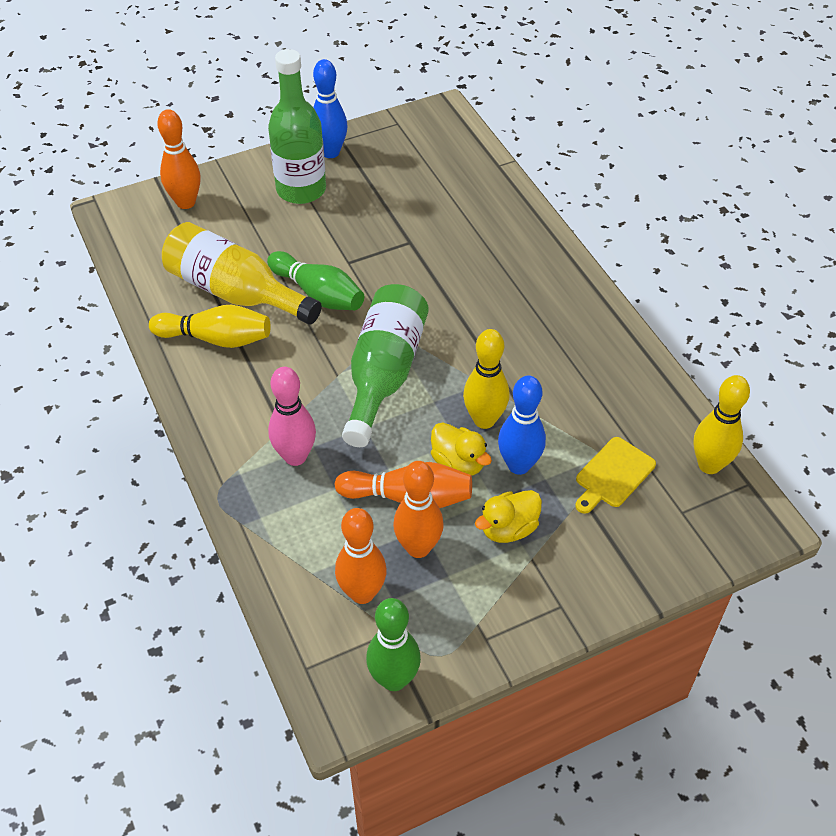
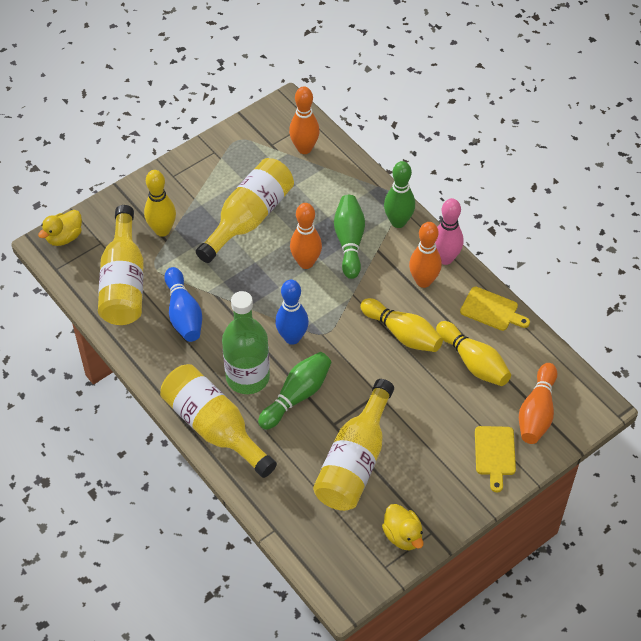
green bottle: [268,49,326,204] [342,284,429,447] = 2 -> [222,291,270,394] = 1
green bowling pin: [267,251,364,310] [366,598,421,691] = 2 -> [258,352,332,430] [334,195,365,279] [384,161,415,228] = 3
yellow bottle: [162,222,322,325] = 1 -> [98,205,144,325] [160,364,277,478] [196,158,294,263] [313,379,394,511] = 4
yellow cutting board: [575,437,656,514] = 1 -> [460,287,530,331] [475,426,516,492] = 2

